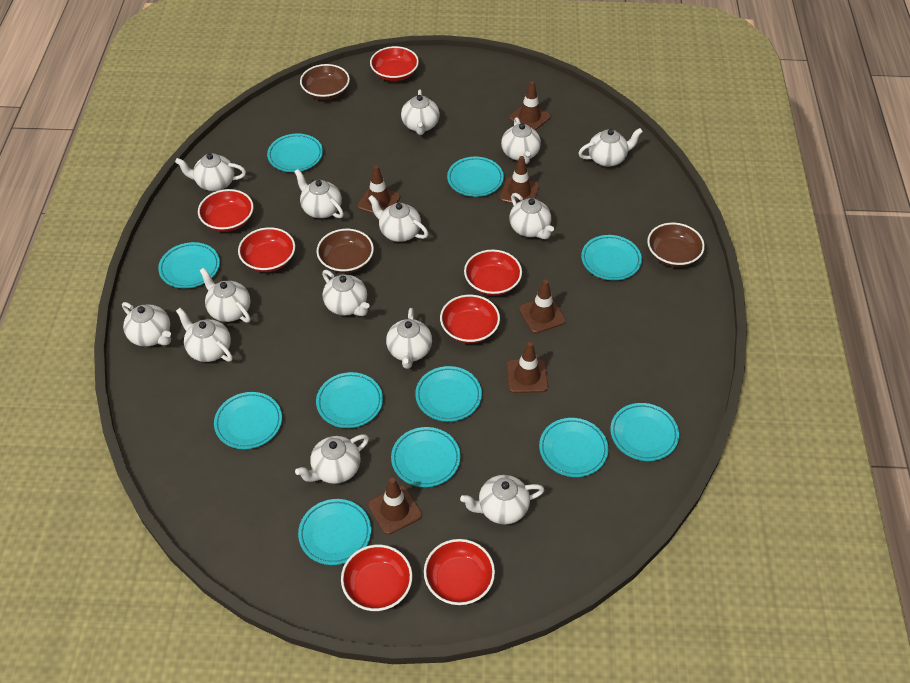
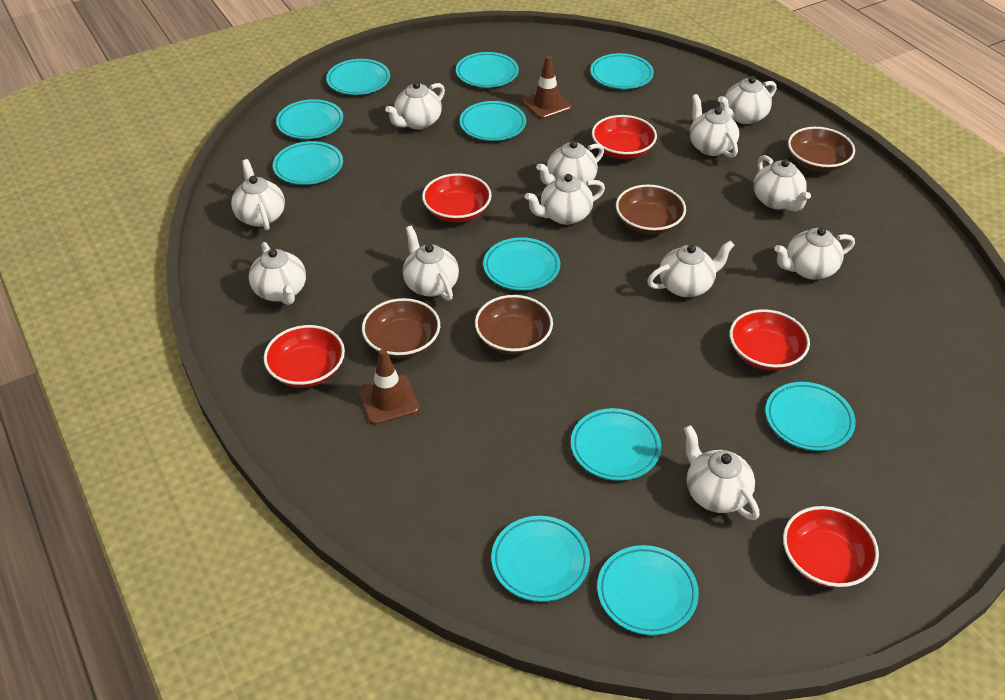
brown bowl: [300,64,350,100] [317,229,374,273] [647,223,705,267] = 3 -> [362,298,440,358] [475,295,553,355] [616,185,686,235] [788,127,855,172] = 4
brown traffic cone: [357,165,400,214] [368,478,422,535] [500,156,539,204] [507,342,548,393] [509,81,551,130] [519,280,566,333] = 6 -> [358,349,420,425] [522,56,572,119] = 2
red bowl: [198,189,253,232] [238,227,295,272] [341,545,412,611] [370,46,419,81] [424,539,495,605] [440,295,500,343] [464,250,522,296] = 7 -> [264,325,345,388] [422,173,492,223] [592,115,657,159] [729,309,810,371] [783,506,879,588] = 5
white teapot: [122,302,171,347] [175,153,246,191] [176,308,233,362] [199,268,251,323] [294,169,344,218] [295,434,369,484] [322,270,369,316] [368,195,428,242] [386,308,432,369] [401,89,440,135] [460,475,544,524] [501,117,541,164] [509,193,554,239] [578,128,643,167] = 14 -> [231,159,285,231] [249,242,306,305] [385,81,445,130] [403,225,459,301] [525,174,605,225] [536,140,604,185] [647,240,735,297] [684,425,759,520] [690,94,739,158] [718,76,777,124] [754,155,811,211] [775,227,855,280] = 12

